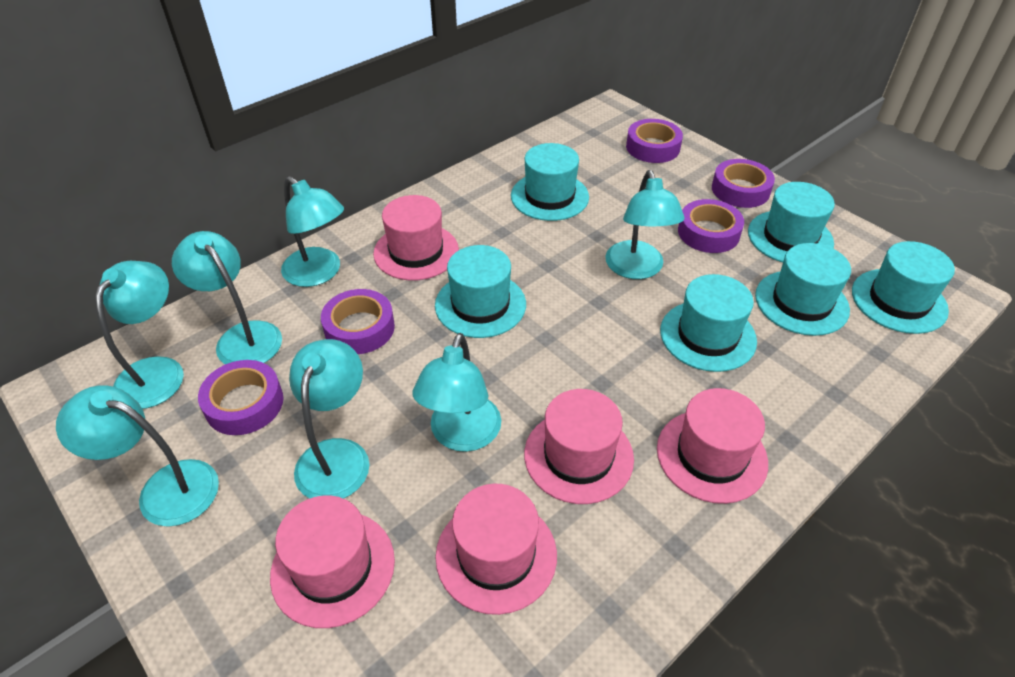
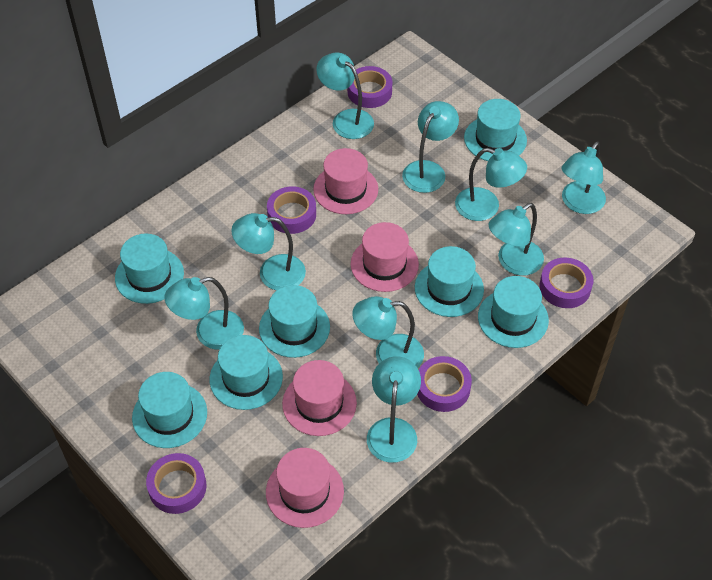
pink hat: [270,495,395,628] [373,195,459,281] [435,484,557,615] [524,389,634,504] [657,388,768,504] = 5 -> [266,448,344,528] [282,360,357,436] [313,148,378,214] [351,222,419,292] = 4
turquoise hat: [435,245,526,338] [511,143,589,221] [660,274,757,372] [748,182,835,262] [755,243,851,336] [852,241,955,334] = 6 -> [115,233,184,304] [132,372,207,448] [210,335,283,410] [259,285,330,358] [415,246,484,317] [464,99,527,161] [478,276,549,348] = 7
turquoise lamp: [56,385,219,527] [95,261,184,409] [172,231,282,364] [281,176,344,287] [289,339,369,499] [412,333,501,452] [605,170,684,279] = 7 -> [164,277,244,350] [231,213,306,291] [317,52,374,139] [352,296,424,368] [367,356,421,463] [402,101,459,193] [455,148,527,221] [489,203,544,276] [562,141,606,214] = 9

